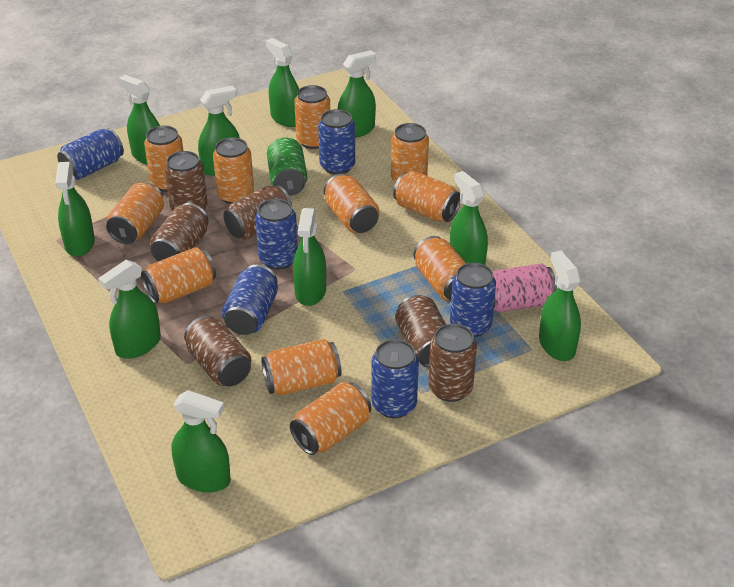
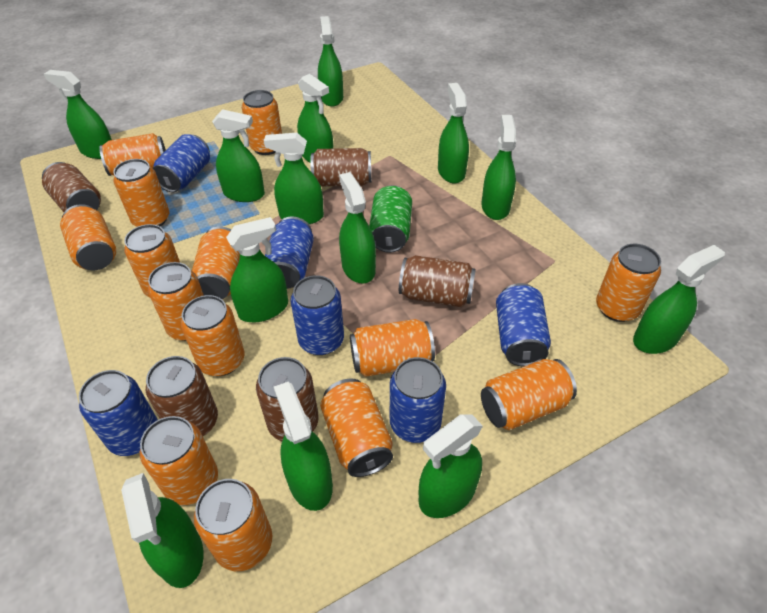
brown can: [150,203,209,261] [164,151,208,211] [184,316,251,386] [224,185,292,240] [395,295,446,367] [428,324,477,402] = 6 -> [42,162,101,212] [146,356,218,436] [256,357,319,441] [310,148,371,187] [399,255,476,307] = 5
green spray bottle: [55,162,95,257] [98,260,161,359] [119,75,160,165] [171,390,231,493] [198,86,240,176] [266,38,299,127] [293,208,326,306] [338,50,376,138] [450,171,488,265] [539,251,581,361] = 10 -> [44,70,112,159] [121,473,203,588] [212,109,265,202] [226,217,288,323] [264,133,324,224] [274,382,333,511] [297,74,333,163] [318,16,343,107] [339,172,376,283] [419,415,483,518] [438,83,469,183] [481,115,516,220] [633,245,725,354] = 13
orange can: [106,183,164,244] [141,247,216,304] [144,125,183,192] [213,137,254,204] [261,339,341,395] [290,382,371,455] [294,85,330,149] [324,174,379,233] [391,123,429,183] [393,170,461,222] [414,236,467,301] = 11 -> [60,204,116,270] [99,133,166,176] [113,159,169,227] [124,224,180,298] [140,416,218,505] [148,262,204,341] [181,295,245,376] [192,227,240,299] [194,479,272,571] [242,90,282,155] [320,379,393,477] [350,319,435,377] [481,359,577,430] [596,244,661,322] = 14
pink can: [492,263,557,312] = 1 -> none = 0

